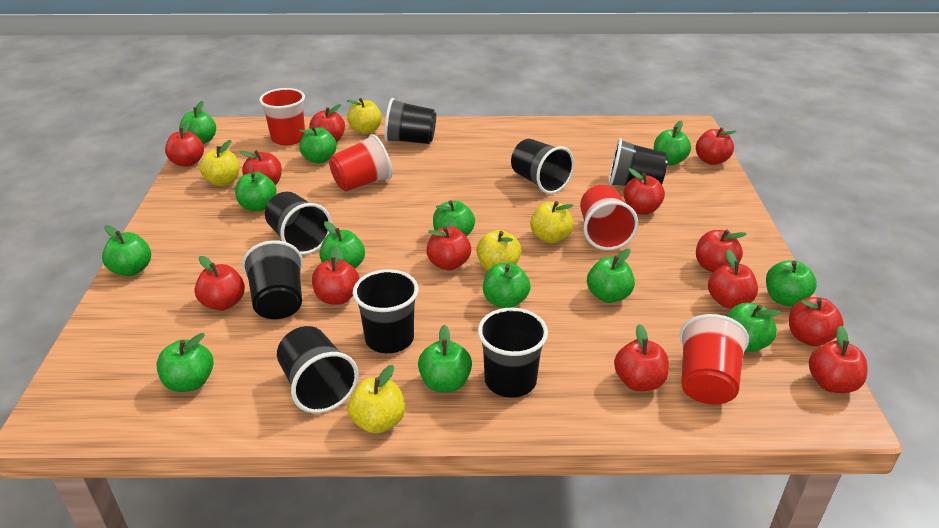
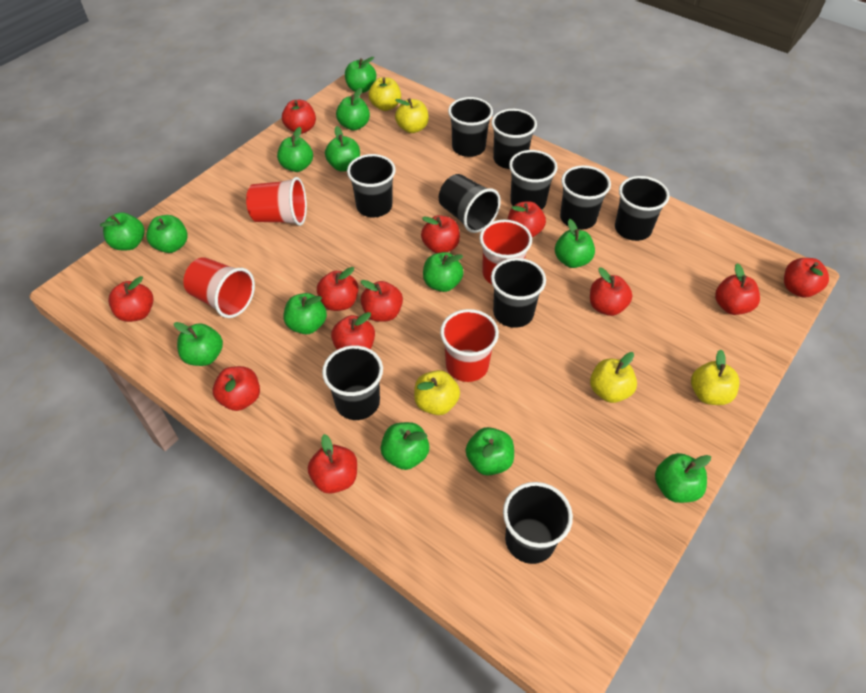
black cup: [242,240,303,319] [265,192,332,255] [277,326,359,413] [353,269,419,353] [384,98,436,144] [478,308,548,398] [511,139,574,194] [608,138,668,186] = 8 -> [322,346,383,420] [347,154,396,217] [439,174,501,233] [448,97,493,157] [491,109,537,169] [491,258,546,328] [503,482,573,564] [509,150,558,210] [560,165,611,230] [615,176,670,241] = 10
red apple: [165,121,204,167] [194,256,245,311] [240,150,282,185] [309,104,345,142] [312,246,359,305] [426,227,471,270] [614,324,669,391] [624,168,665,215] [696,127,737,165] [696,229,747,273] [708,249,758,309] [789,297,844,346] [809,326,868,393] = 13 -> [108,276,154,322] [213,366,260,411] [282,100,316,134] [308,434,357,494] [317,267,359,311] [331,312,375,350] [361,280,403,322] [421,215,460,253] [507,201,546,237] [590,267,633,316] [715,263,760,315] [784,258,829,297] = 12

